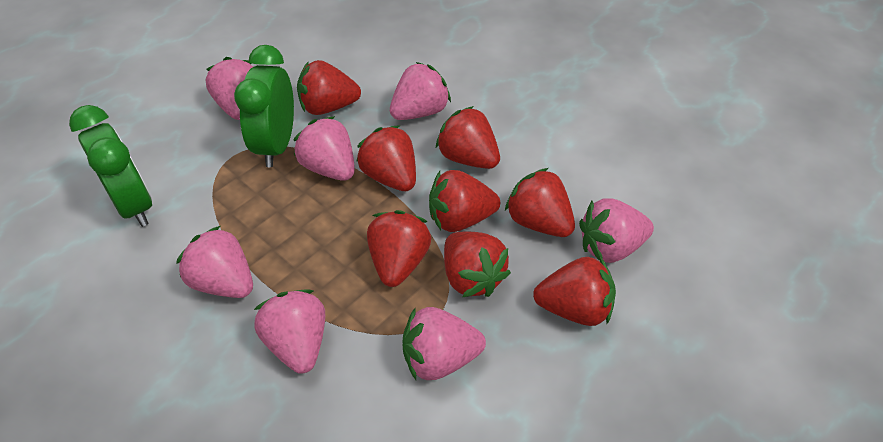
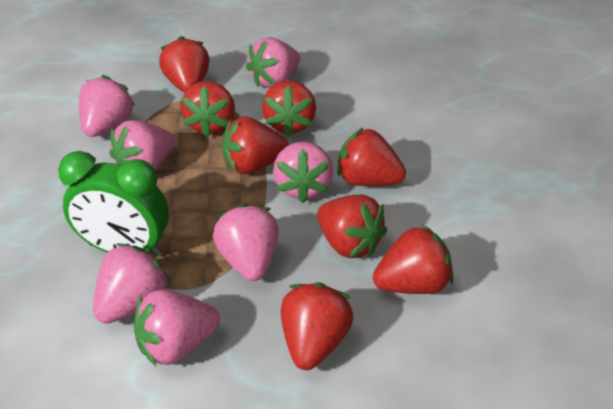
green clock: [69,105,152,227] [234,45,294,167] = 2 -> [58,151,169,257] = 1

